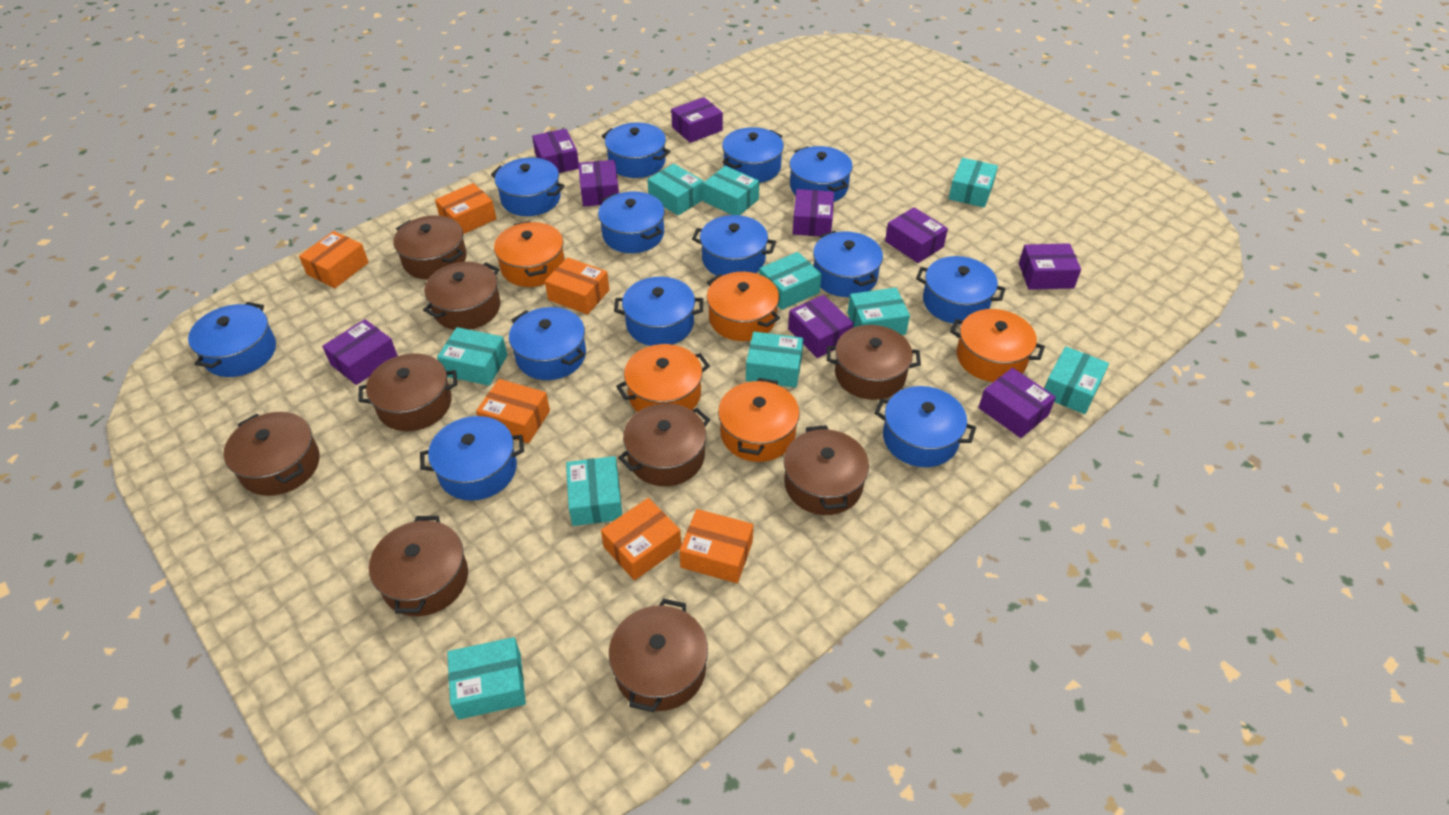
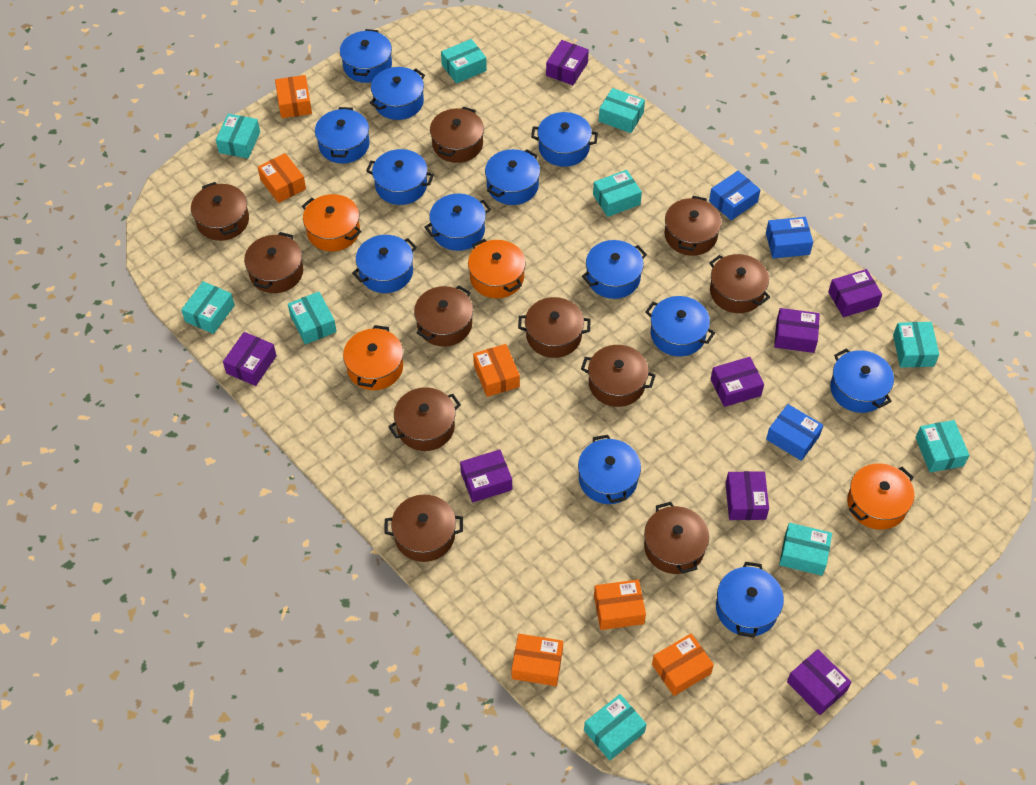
blue box: none = 0 -> [709,171,760,220] [766,217,813,259] [766,404,823,461] = 3
brown pot: [224,412,320,496] [358,353,457,431] [369,516,468,616] [393,215,467,280] [423,262,501,330] [609,599,708,712] [618,403,710,486] [784,425,869,515] [827,325,921,400] = 9 -> [191,182,249,241] [244,232,303,293] [384,495,463,562] [388,387,461,451] [414,285,473,347] [430,106,484,163] [518,297,591,358] [581,345,656,407] [644,502,709,574] [664,196,722,256] [709,254,770,313] = 11
orange pot: [494,221,565,287] [616,344,710,412] [707,272,780,341] [718,378,800,462] [950,309,1045,382] = 5 -> [302,194,362,251] [343,325,403,390] [468,239,526,298] [847,463,915,530] = 4
purple box: [322,319,398,385] [532,129,579,173] [578,160,619,207] [671,97,723,143] [788,295,854,358] [792,189,834,236] [885,207,948,263] [979,368,1056,438] [1019,243,1081,290] = 9 -> [223,332,277,386] [460,449,512,502] [546,40,589,85] [711,357,764,407] [725,471,769,520] [774,308,820,353] [787,649,852,715] [828,269,882,317] = 8

